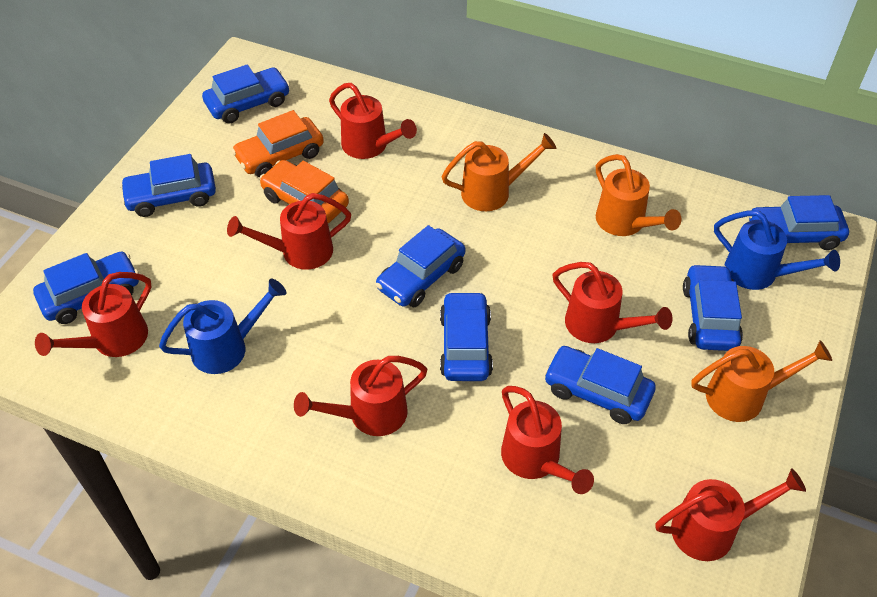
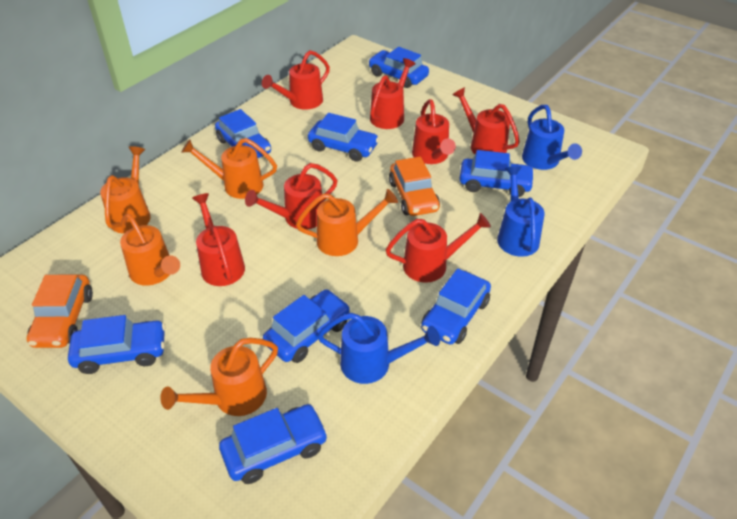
blue watering can: [159,278,286,374] [714,210,840,290] = 2 -> [317,313,440,384] [497,166,545,257] [522,105,582,170] = 3
orange watering can: [441,133,556,211] [596,154,681,236] [691,340,832,422] = 3 -> [100,146,151,234] [120,214,180,286] [160,338,278,416] [181,138,277,199] [296,189,398,256] = 5

